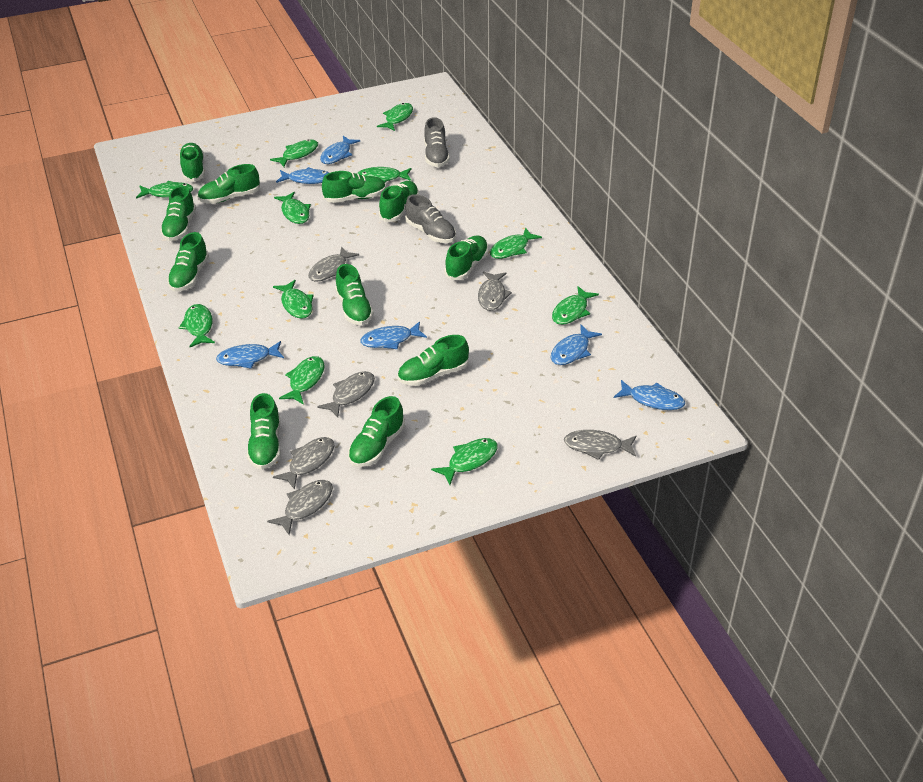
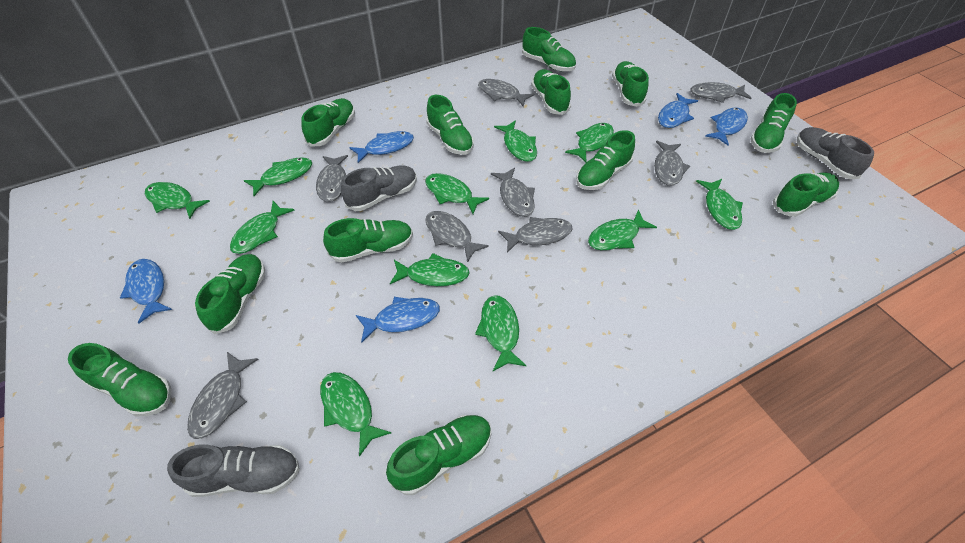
blue fish: [216,341,284,369] [276,167,329,184] [320,136,360,164] [360,321,427,349] [550,325,602,365] [614,380,685,410] = 6 -> [120,259,172,324] [349,131,414,163] [356,297,440,343] [658,93,698,128] [705,107,748,146] = 5
green shoe: [160,185,196,241] [167,232,209,292] [179,143,205,182] [197,164,260,204] [247,393,281,470] [322,171,386,203] [335,264,374,325] [348,396,405,467] [379,181,419,222] [398,335,469,386] [444,235,488,280] = 11 -> [68,343,172,416] [195,254,265,334] [301,98,355,147] [323,218,413,263] [386,415,492,495] [426,95,474,155] [522,27,576,71] [531,69,571,115] [576,130,635,190] [612,61,649,107] [750,93,797,153] [773,173,839,217] = 12
grey fish: [267,480,333,535] [273,437,335,490] [308,246,359,282] [317,371,375,418] [478,271,512,311] [564,430,637,460] = 6 -> [187,352,258,439] [316,155,348,202] [425,211,489,262] [478,79,534,107] [491,168,535,217] [498,217,573,253] [654,141,690,186] [690,82,751,103] = 8
grey shoe: [405,194,456,243] [424,117,450,167] = 2 -> [167,444,300,497] [341,165,417,211] [797,127,874,179] = 3

